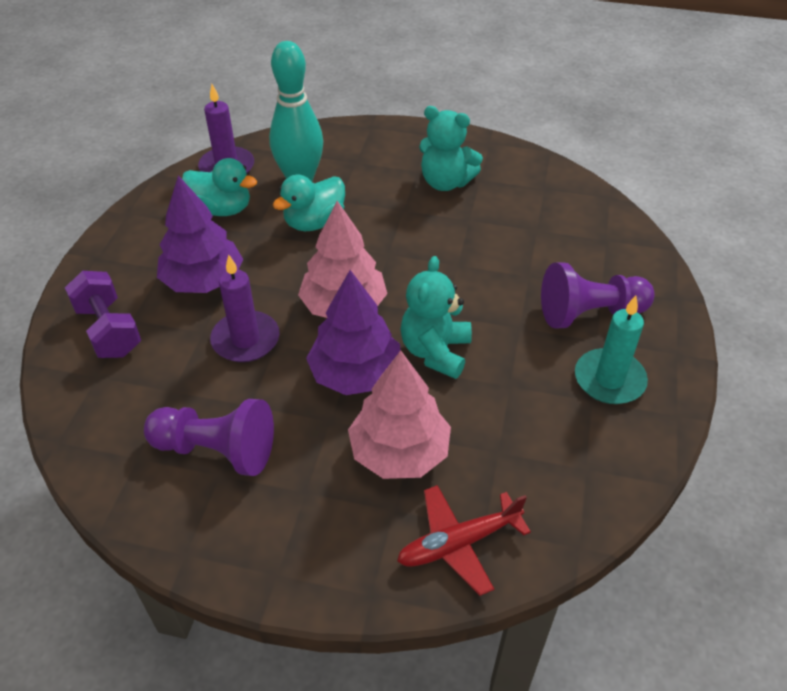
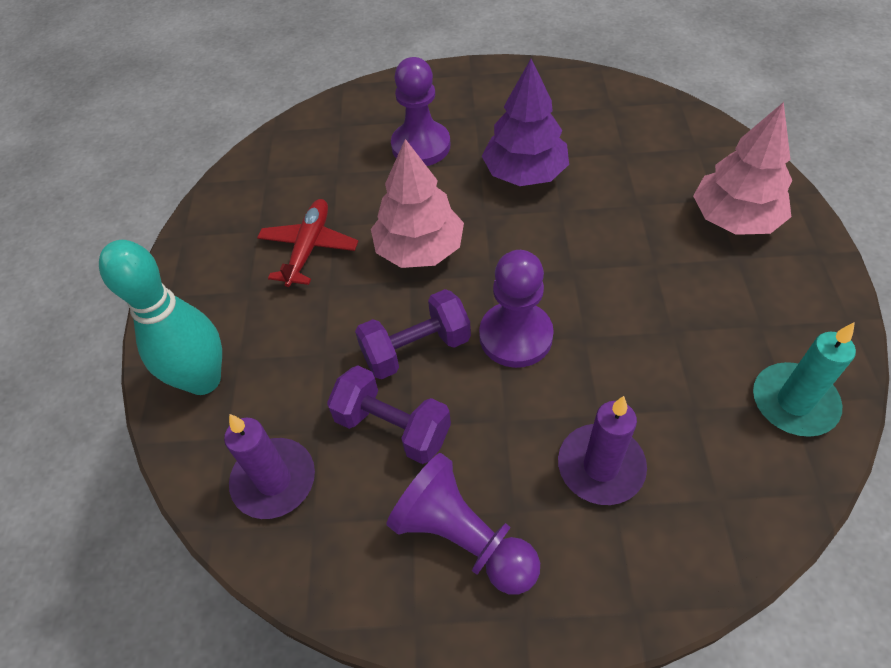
purple dumbbell: [65,271,141,358] = 1 -> [327,365,451,464] [355,289,471,379] = 2
purple pawn: [144,399,274,476] [541,262,654,328] = 2 -> [387,453,540,595] [391,57,450,166] [479,250,554,368] = 3
purple tree: [157,175,244,293] [306,270,400,395] = 2 -> [482,59,569,186] = 1
turquoise duck: [182,158,257,216] [273,175,345,231] = 2 -> none = 0
turquoise teddy bear: [400,256,472,379] [419,106,483,191] = 2 -> none = 0

